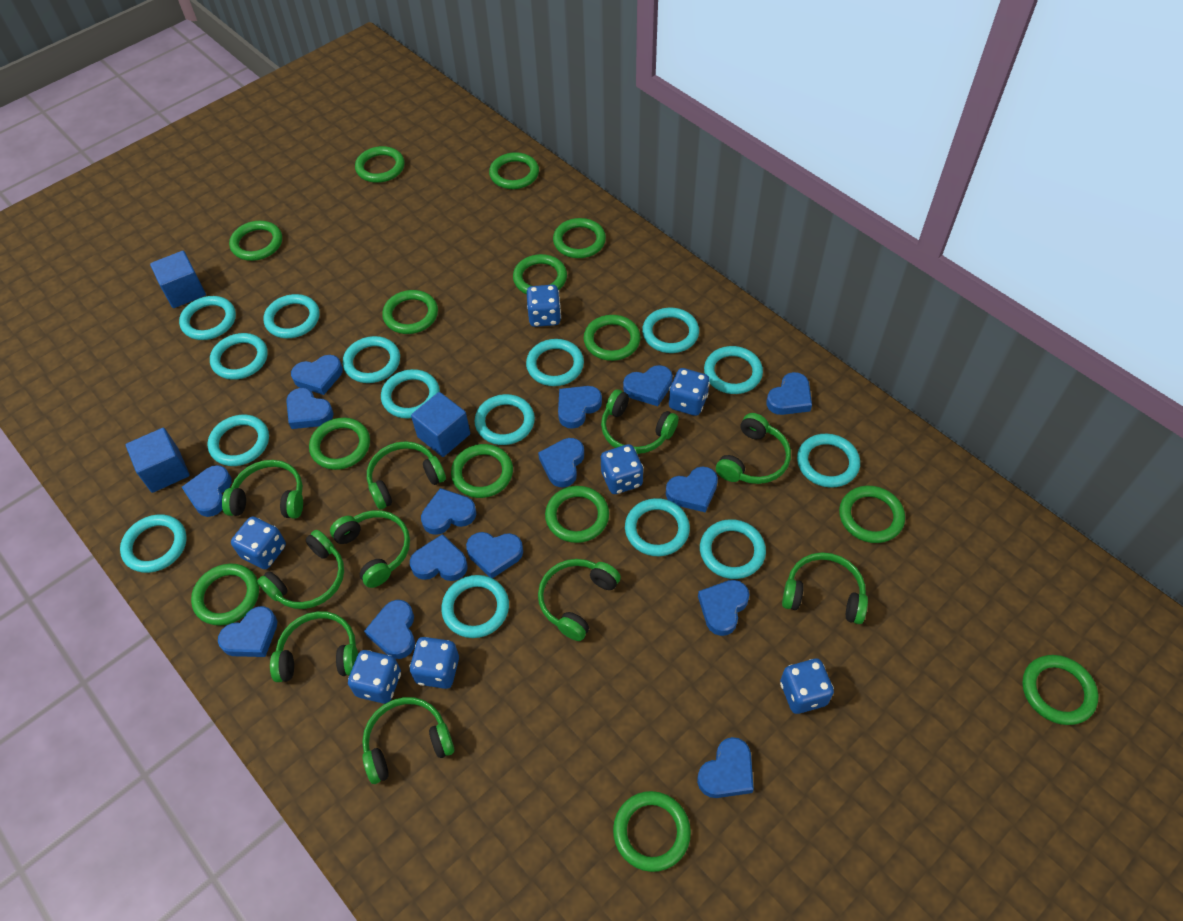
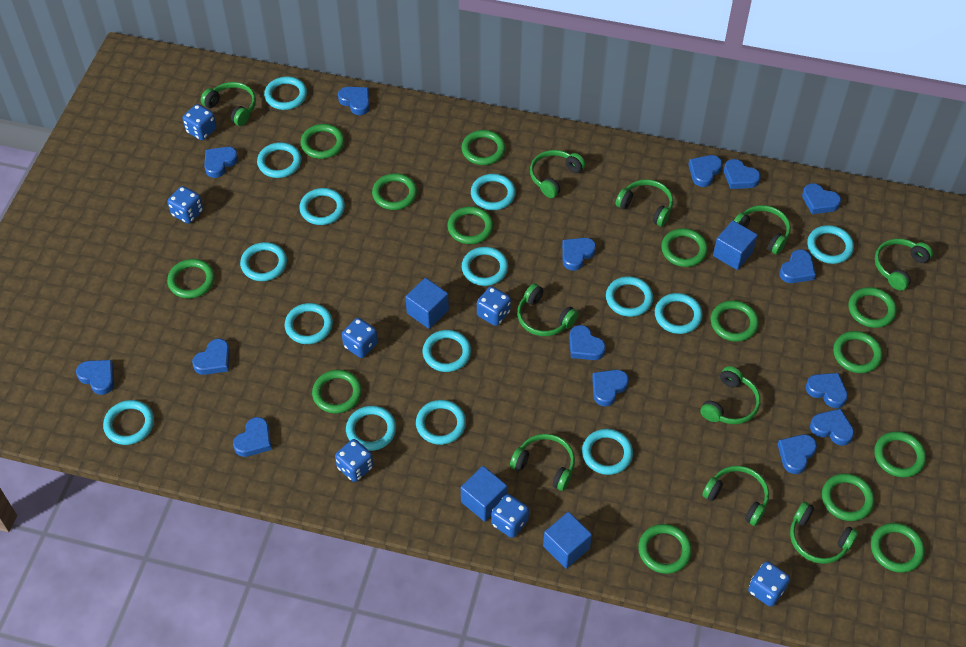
blue cube: [126,428,190,493] [150,251,206,308] [411,392,470,457] = 3 -> [406,278,449,329] [461,466,507,522] [543,512,592,569] [713,221,758,270] = 4

